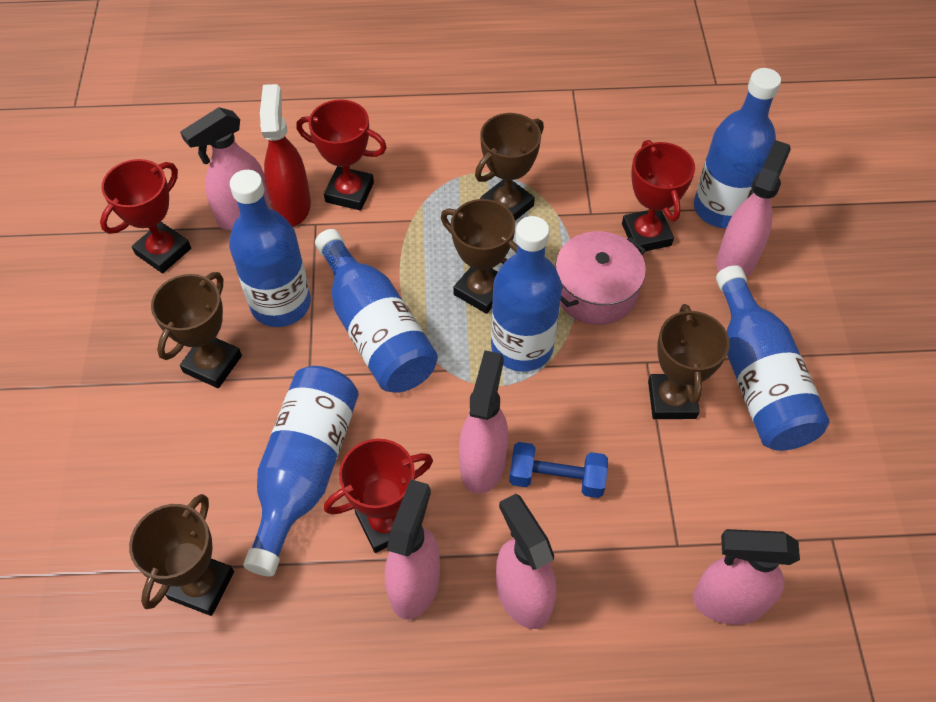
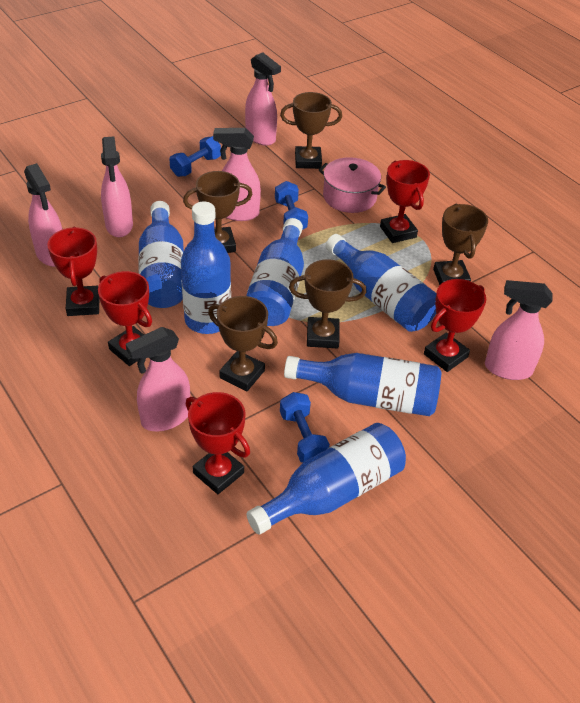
blue dumbbell: [509,442,608,498] = 1 -> [169,136,221,177] [275,181,308,230] [280,392,330,463] = 3
red spray bottle: [260,84,311,226] = 1 -> none = 0
red trophy: [100,159,191,273] [296,99,387,211] [324,439,433,553] [622,140,695,252] = 4 -> [47,226,99,316] [98,271,152,366] [186,392,250,494] [380,160,430,243] [424,279,486,372] = 5

